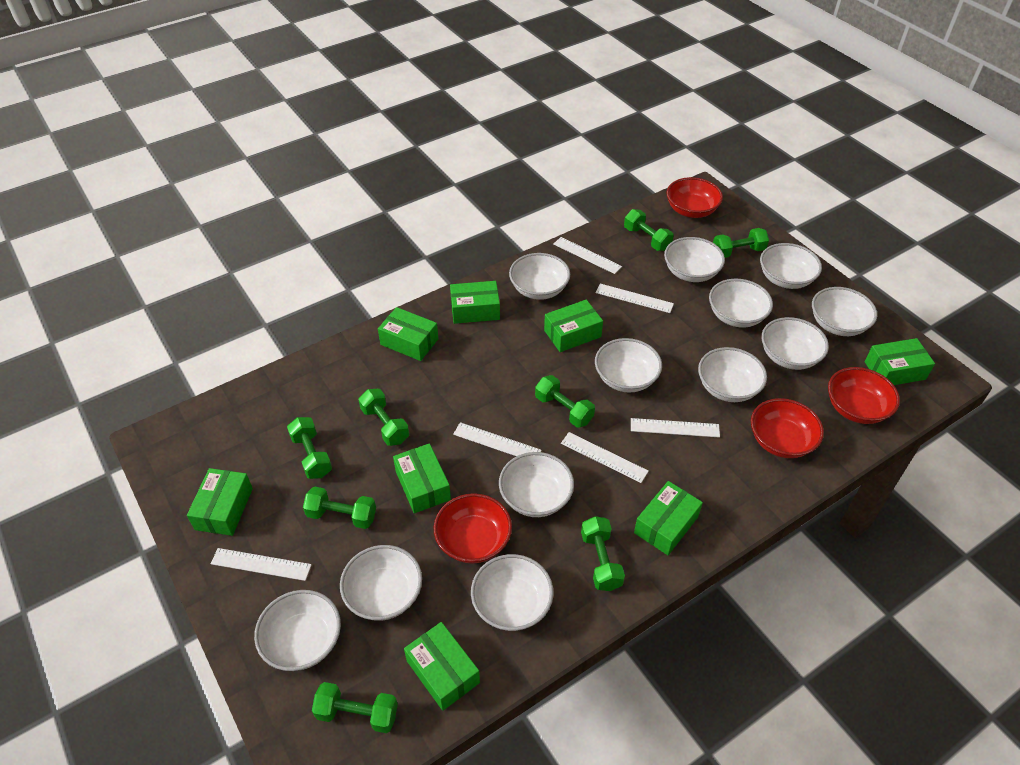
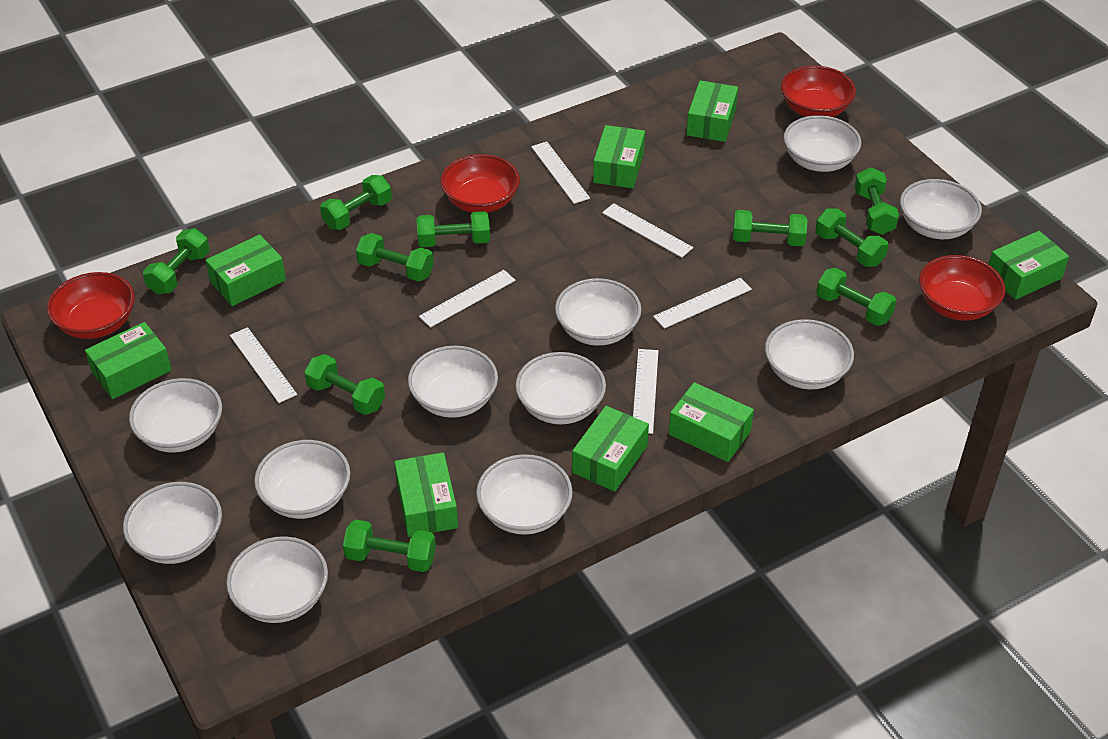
green dumbbell: [287,417,332,479] [303,487,376,529] [312,682,398,733] [358,389,409,446] [535,375,595,428] [581,516,625,591] [624,209,674,251] [713,228,769,258] = 8 -> [143,228,210,294] [304,354,385,415] [320,175,392,230] [343,520,436,572] [356,233,434,282] [417,211,490,247] [733,210,807,246] [815,208,888,267] [816,268,897,326] [854,167,899,235] = 10
white bowl: [254,590,341,671] [340,545,422,621] [471,554,554,631] [499,452,574,517] [509,253,570,300] [595,338,662,393] [664,237,725,282] [698,347,767,402] [709,279,773,328] [760,243,822,289] [761,317,829,370] [812,287,877,336] = 12 -> [123,482,222,564] [129,378,222,453] [226,536,328,623] [254,440,350,519] [408,346,498,418] [476,454,573,535] [515,352,606,424] [555,278,642,346] [765,319,854,390] [784,115,861,172] [900,179,982,239] = 11

